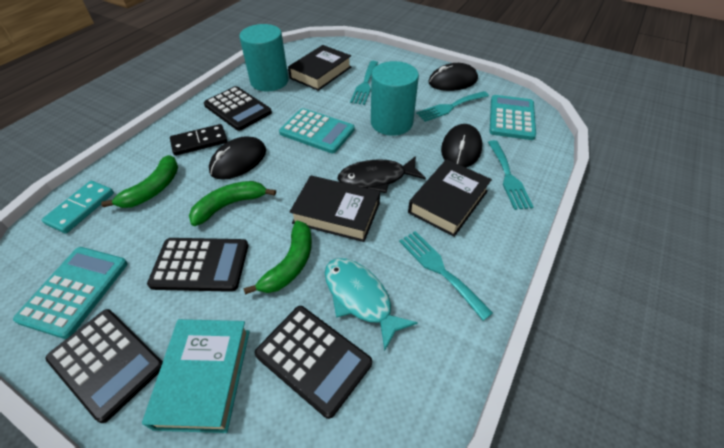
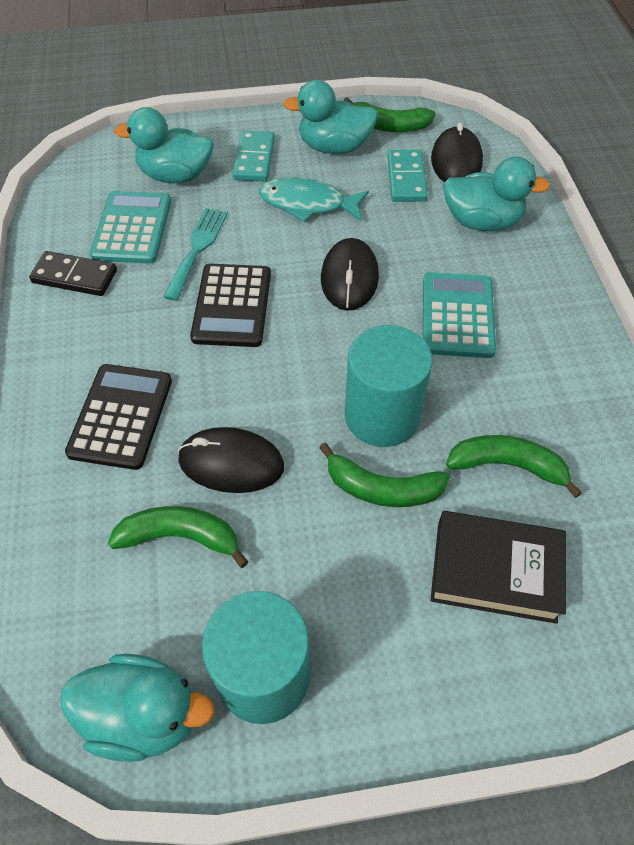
black book: [288,45,351,91] [290,176,380,242] [408,159,492,237] = 3 -> [430,511,566,624] = 1
black calculator: [45,309,163,423] [147,238,248,292] [204,86,272,131] [255,306,372,419] = 4 -> [65,364,172,470] [190,264,271,347] = 2
black fish: [337,156,426,193] = 1 -> none = 0
green banana: [101,155,178,208] [189,181,276,226] [244,221,312,294] = 3 -> [108,506,249,568] [319,443,450,507] [344,97,436,132] [446,435,582,498] = 4
turquoise book: [142,319,250,433] = 1 -> none = 0
turquoise calculator: [13,247,128,339] [279,108,355,153] [490,95,536,140] = 3 -> [90,191,171,264] [423,272,496,358] = 2
turquoise domino: [42,181,114,234] = 1 -> [233,131,275,182] [388,150,428,202] = 2
turquoise duck: none = 0 -> [61,654,215,762] [114,107,214,183] [283,80,378,154] [443,157,550,231] = 4
turquoise fork: [350,61,378,105] [399,231,493,321] [416,91,489,122] [488,140,534,210] = 4 -> [164,208,228,301] = 1

